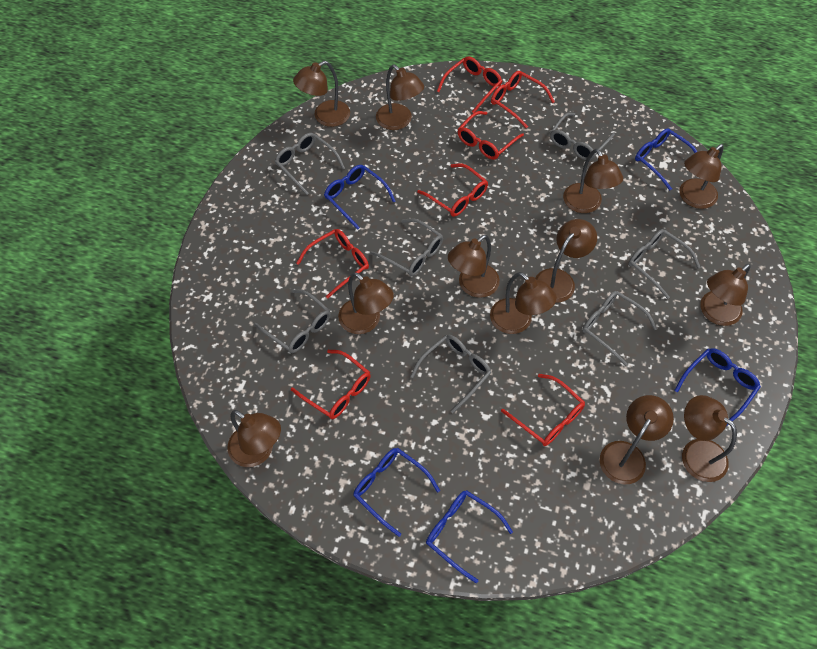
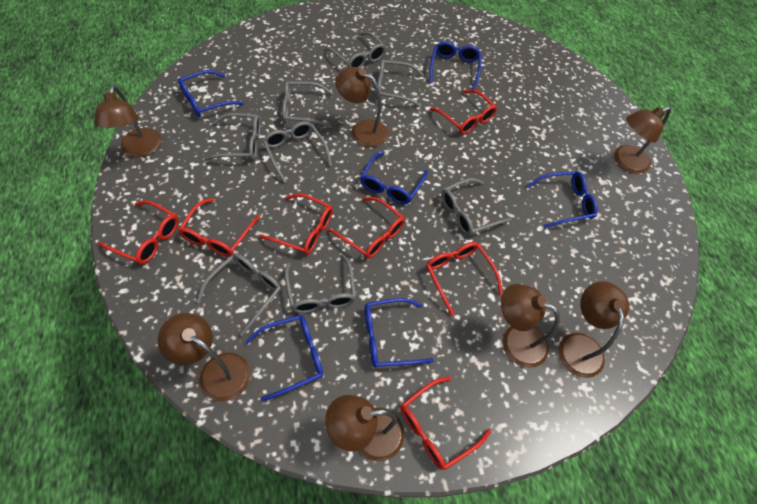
blue glasses: [324,165,395,230] [353,448,440,537] [426,490,513,583] [635,128,698,190] [674,348,761,426] = 5 -> [178,70,244,117] [245,315,324,401] [360,152,428,204] [365,298,434,368] [430,41,481,90] [527,171,598,228] = 6
brown lamp: [227,410,281,467] [293,61,350,127] [338,272,394,334] [376,65,424,130] [448,235,500,298] [490,272,557,334] [535,219,597,303] [563,149,623,213] [599,395,674,484] [680,144,724,209] [682,395,737,482] [701,264,751,326] = 12 -> [94,85,161,157] [158,313,251,402] [325,395,404,461] [335,67,389,147] [501,284,560,368] [558,281,629,378] [614,107,671,174] = 7
grey glasses: [254,289,331,353] [275,133,345,195] [370,218,443,276] [410,335,491,413] [550,112,615,160] [582,291,657,366] [628,229,701,299] = 7 -> [197,254,281,336] [204,113,261,161] [263,121,332,183] [282,81,333,128] [285,254,356,313] [325,32,386,68] [376,60,424,107] [441,178,511,236] = 8

